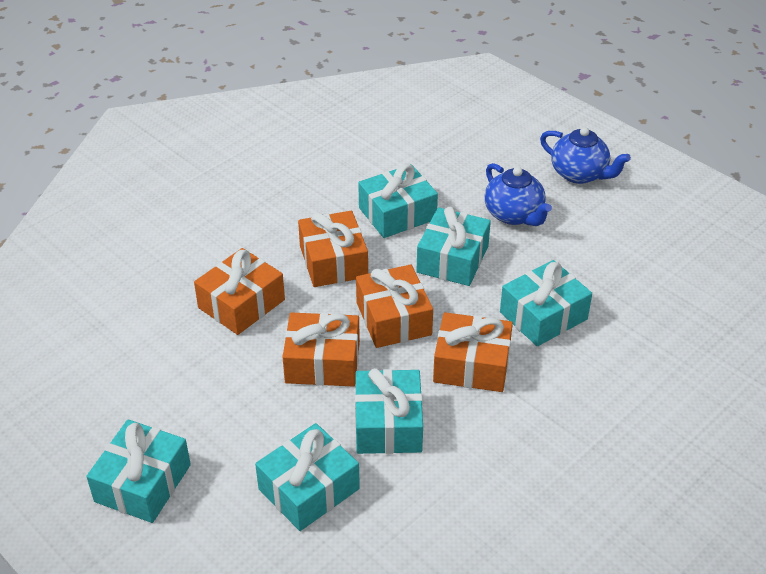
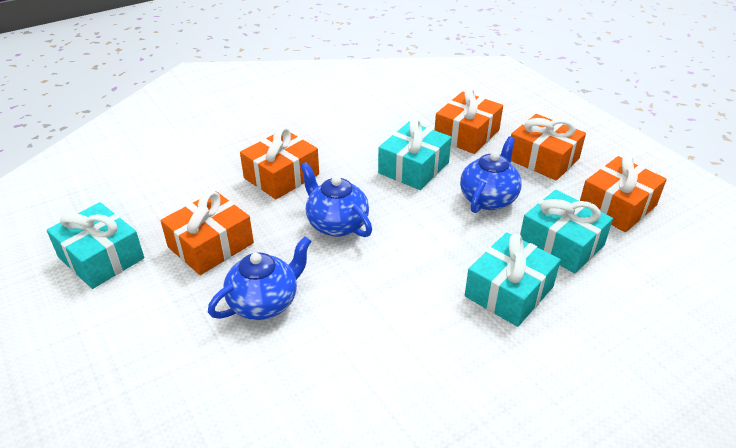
blue teapot: [484,163,552,226] [540,127,631,184] = 2 -> [208,236,312,320] [300,162,372,237] [460,137,522,213] = 3
turquoise gift: [86,420,191,523] [255,423,360,531] [355,368,423,454] [358,164,438,238] [416,206,491,286] [500,260,592,346] = 6 -> [47,202,144,289] [378,119,452,190] [465,232,561,327] [520,190,613,274] = 4

